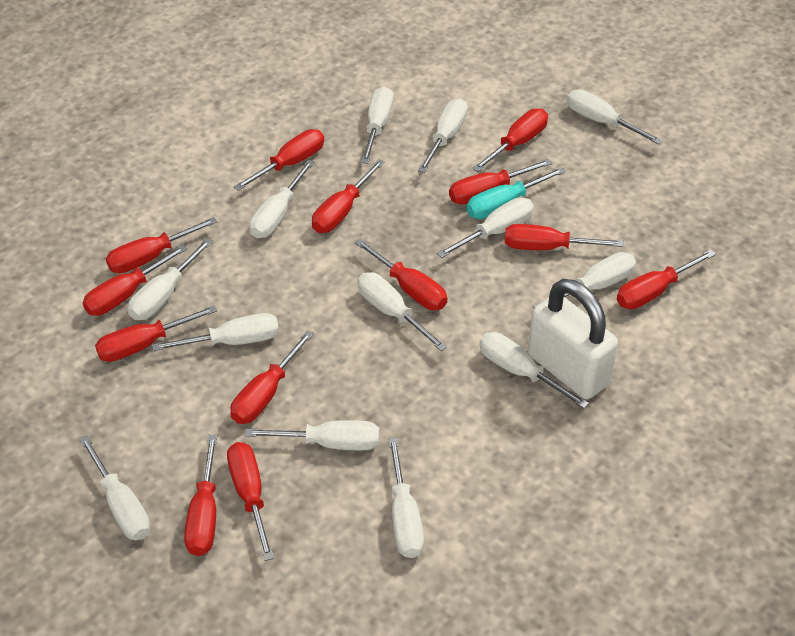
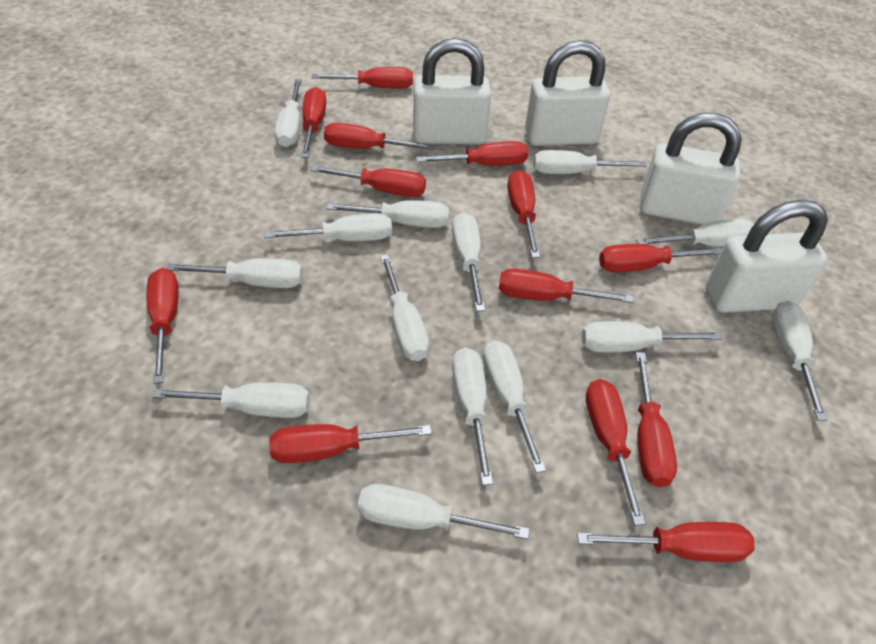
turquoise screwdriver: [467,167,566,219] = 1 -> none = 0
white padlock: [528,279,618,400] = 1 -> [413,38,491,144] [525,40,610,146] [640,113,742,225] [706,200,828,313] = 4
white screwdriver: [79,435,151,540] [128,238,213,320] [152,313,279,351] [245,420,379,450] [249,160,314,238] [357,272,447,351] [361,87,393,164] [388,437,424,558] [418,98,468,173] [437,197,534,258] [479,332,589,408] [533,252,636,308] [567,89,663,145] = 13 -> [152,382,310,418] [167,258,303,288] [264,213,392,241] [275,79,302,147] [326,200,449,228] [358,484,529,539] [380,255,429,361] [452,212,485,312] [452,348,493,485] [483,340,546,473] [533,150,646,174] [582,321,723,352] [636,219,754,247] [772,301,828,421] = 14

